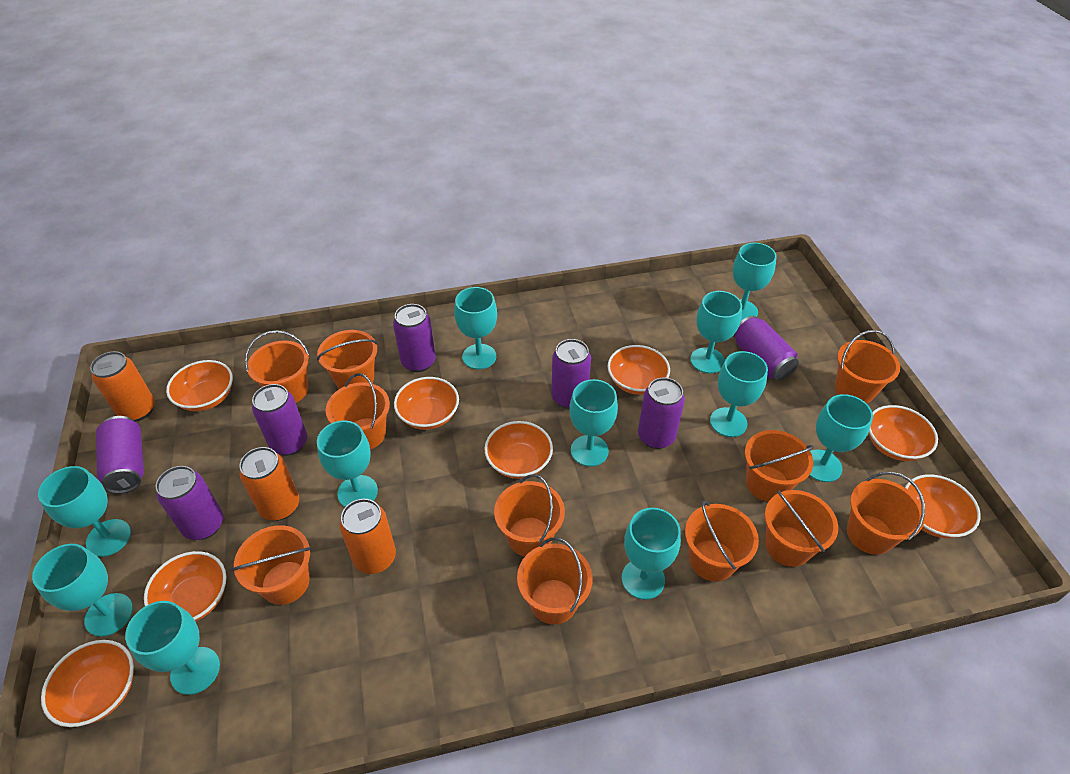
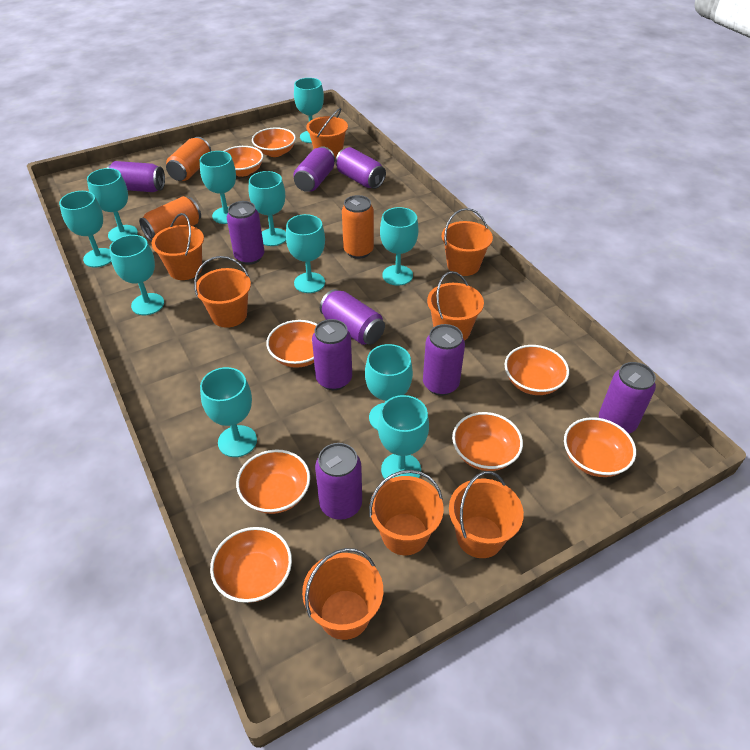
orange bucket: [232,525,311,605] [245,330,309,403] [317,330,378,389] [326,373,390,449] [494,474,565,557] [517,537,593,625] [685,501,759,582] [745,430,814,502] [765,490,838,567] [835,330,900,404] [847,472,925,555] = 11 -> [152,213,204,280] [194,256,251,328] [302,548,383,640] [306,108,348,160] [369,470,444,555] [427,271,484,341] [442,208,493,276] [449,471,524,558] = 8
purple can: [96,416,144,494] [156,466,223,540] [252,384,307,456] [393,304,436,372] [551,339,591,409] [638,378,685,449] [733,316,799,380] = 7 -> [107,161,165,192] [227,201,265,265] [293,146,335,192] [312,319,352,390] [315,443,362,520] [320,289,385,345] [335,147,386,189] [423,324,465,396] [599,362,656,433] = 9

